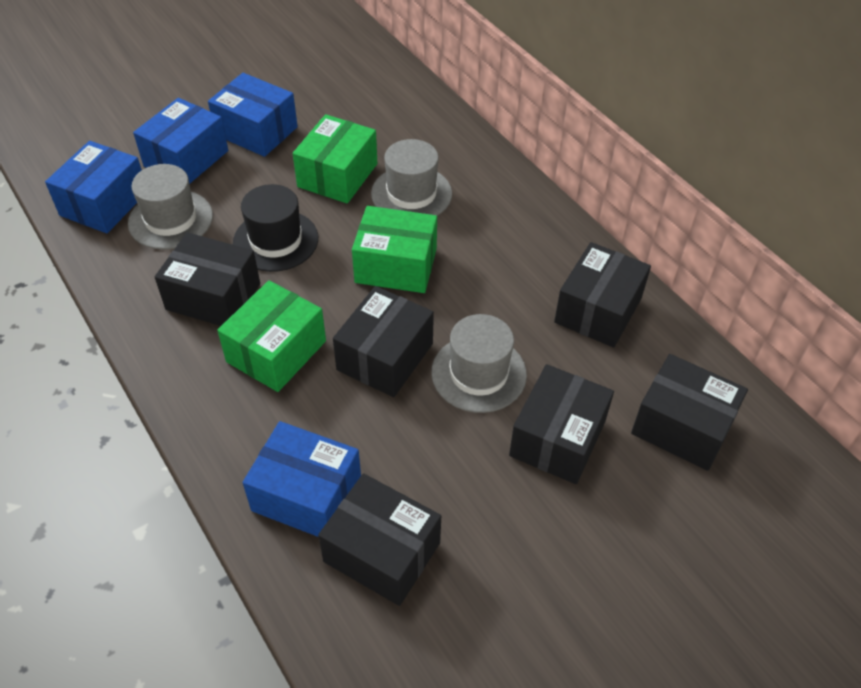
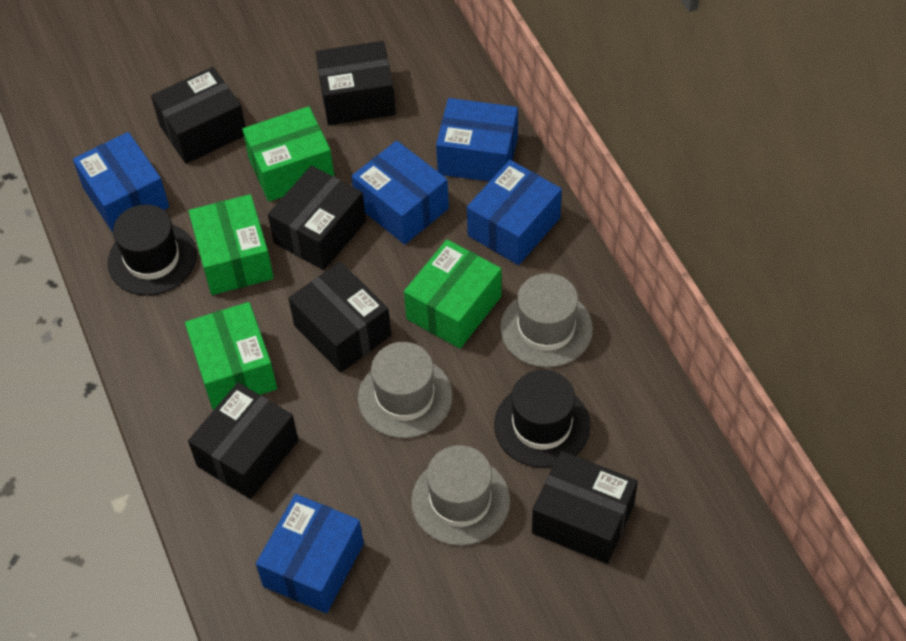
black hat: [233,184,318,272] = 1 -> [108,204,197,296] [494,370,591,468] = 2
blue box: [45,141,142,233] [133,98,228,184] [208,73,298,157] [243,421,361,537] = 4 -> [73,132,169,233] [256,494,364,614] [351,141,449,244] [436,98,518,181] [467,160,562,265] = 5
green box: [217,280,326,392] [293,114,377,204] [352,206,437,293] = 3 -> [185,302,277,410] [189,194,274,295] [242,106,334,202] [404,239,501,349] = 4

